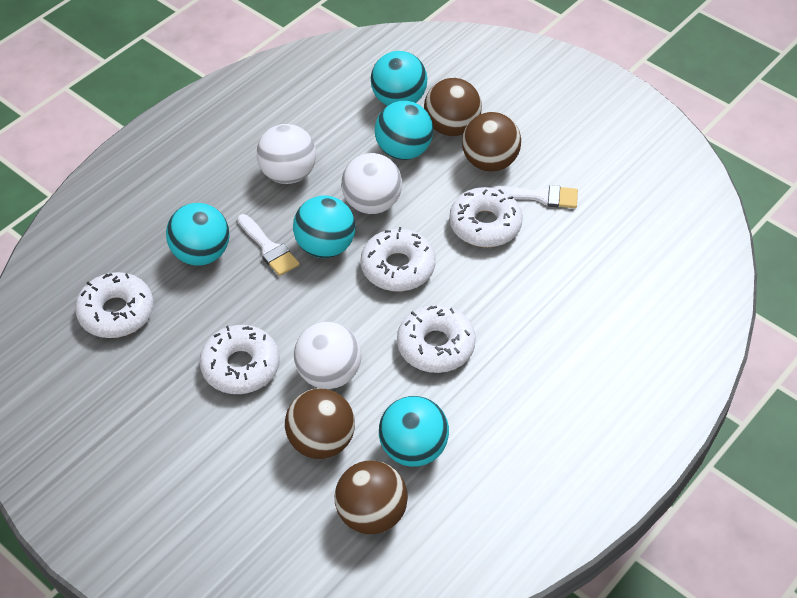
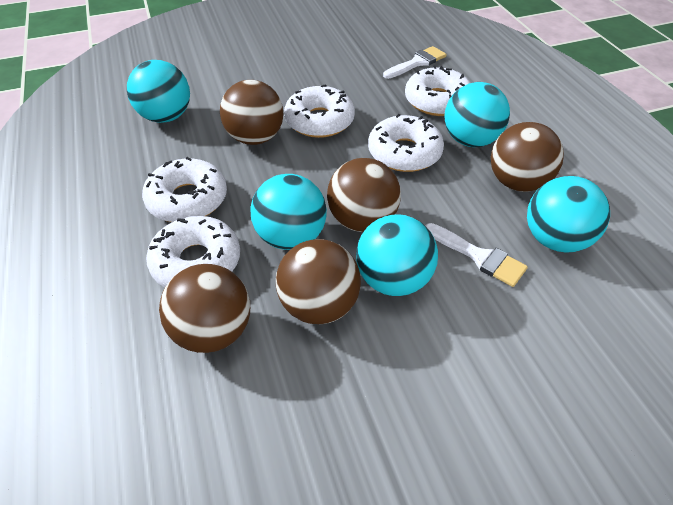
brown ball: [285,388,355,459] [335,461,408,534] [424,78,482,136] [462,112,521,172] = 4 -> [159,264,250,353] [220,80,283,145] [276,239,361,324] [327,158,401,232] [491,122,564,192] = 5
white ball: [257,124,316,184] [294,321,362,389] [341,153,402,214] = 3 -> none = 0

